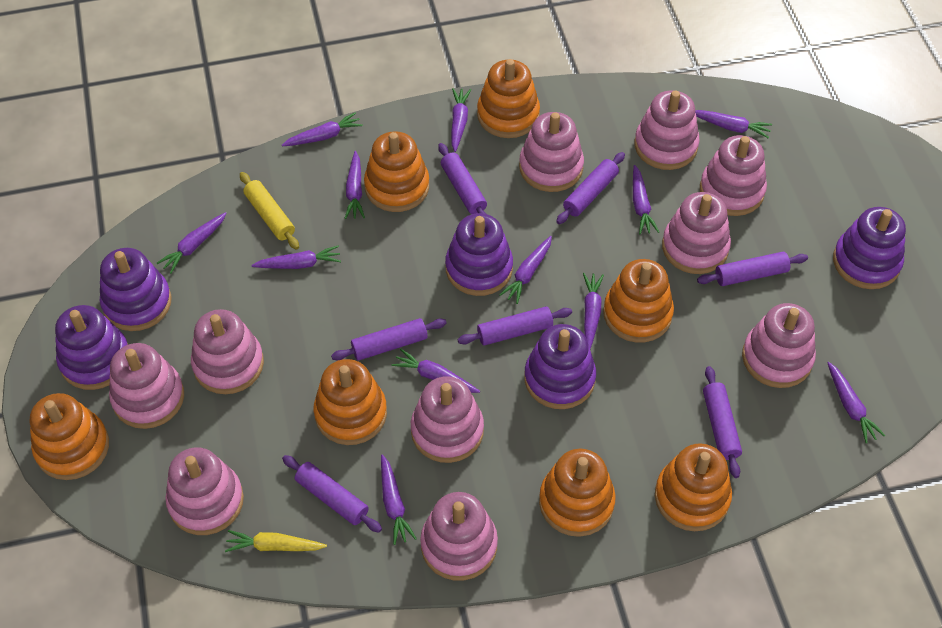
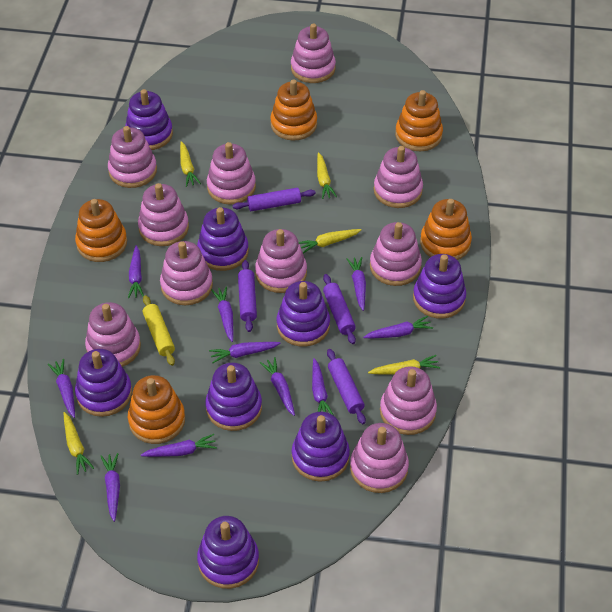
orange stacking toy: [30,393,109,480] [314,359,387,445] [364,131,429,212] [477,59,540,138] [539,449,616,537] [603,259,674,343] [655,443,732,531] = 7 -> [75,199,127,262] [128,375,185,444] [270,79,317,141] [395,90,443,151] [420,199,472,260] = 5
pink stacking toy: [109,343,184,429] [165,447,244,535] [191,309,264,394] [411,376,484,463] [420,492,498,581] [519,112,584,192] [634,90,700,170] [662,192,731,274] [700,135,767,216] [742,303,816,388] = 10 -> [85,302,141,367] [108,126,157,188] [138,183,189,246] [160,241,213,306] [207,142,256,205] [255,229,307,293] [291,23,336,83] [350,423,409,493] [370,222,422,286] [374,146,423,208] [380,366,437,435] = 11
purple carrot: [157,212,227,274] [251,245,341,269] [282,112,363,146] [344,151,365,219] [381,454,417,545] [391,349,480,393] [451,88,471,152] [499,236,552,304] [583,273,604,349] [633,165,659,234] [695,110,772,138] [827,362,886,443] = 12 -> [48,359,75,418] [101,453,120,522] [128,245,144,298] [141,434,217,457] [209,342,281,363] [211,286,233,342] [260,357,295,416] [312,358,333,415] [347,257,366,311] [363,316,433,338] = 10
purple rolling pin: [282,455,382,533] [331,318,447,361] [438,143,487,214] [457,307,572,346] [556,152,625,224] [697,252,808,286] [703,366,742,478] = 7 -> [232,188,316,211] [238,260,257,332] [323,274,356,344] [327,349,366,424] = 4
purple stacking toy: [55,305,128,390] [100,248,172,331] [445,213,513,296] [524,324,596,409] [833,207,906,289] = 5 -> [75,349,132,417] [125,89,173,150] [197,207,249,271] [197,516,259,589] [205,363,262,431] [277,281,330,347] [292,412,350,482] [413,254,466,319] = 8
yellow carrot: [225,530,327,552] = 1 -> [64,412,94,475] [180,141,201,187] [299,229,362,254] [317,152,337,199] [368,355,440,375] = 5

